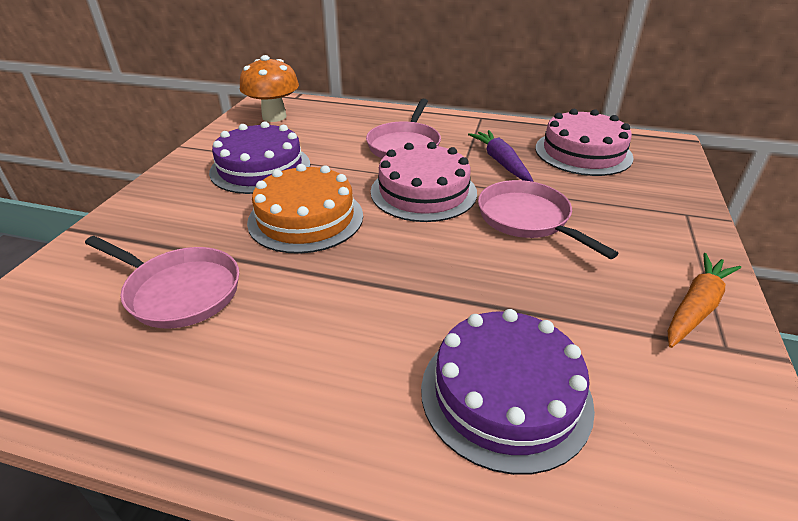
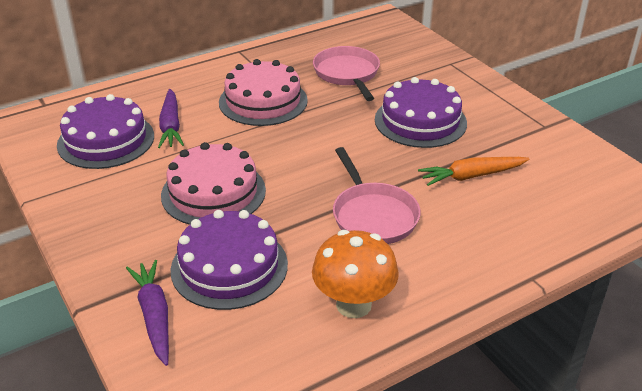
orange cake: [247,164,363,254] = 1 -> none = 0
pink pan: [85,236,239,329] [366,99,441,158] [478,180,619,259] = 3 -> [313,46,380,101] [333,147,421,244] = 2
purple cake: [209,121,310,194] [421,309,595,475] = 2 -> [57,94,154,169] [170,210,288,310] [375,77,467,148] = 3
purple carrot: [468,130,534,182] = 1 -> [126,260,169,366] [158,89,184,148] = 2

